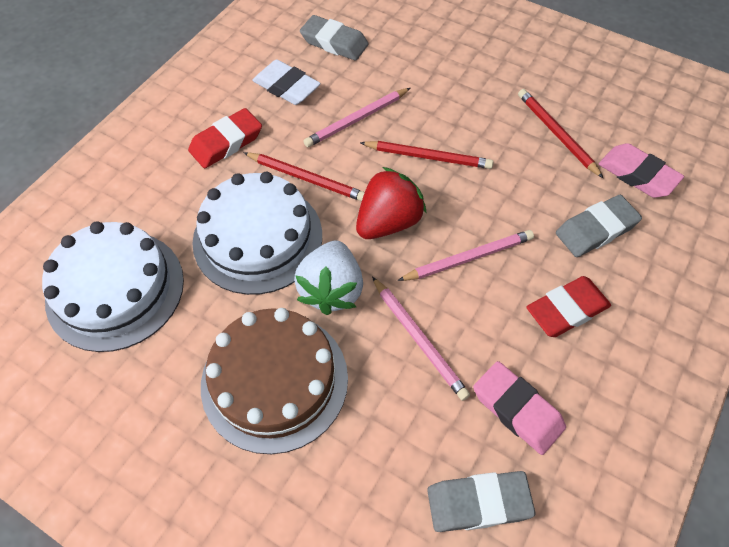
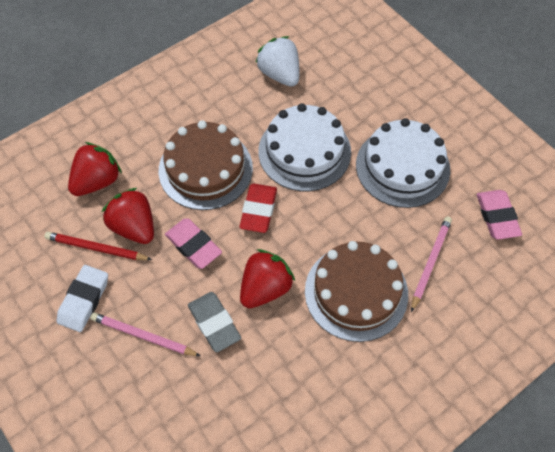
brown cake: [201,308,348,454] = 1 -> [159,120,253,210] [305,241,408,342] = 2
grey eraser: [300,15,369,61] [427,471,536,532] [556,195,642,257] = 3 -> [188,292,241,352] = 1
pink pencil: [304,88,410,147] [372,277,470,401] [397,230,534,281] = 3 -> [90,312,201,356] [411,216,452,312] = 2
red eraser: [188,108,262,168] [526,276,611,337] = 2 -> [239,184,277,233] = 1
red pencil: [243,152,365,201] [360,141,494,169] [518,89,604,179] = 3 -> [44,232,152,260] = 1
red strawberry: [356,167,427,239] = 1 -> [68,142,122,196] [102,188,154,244] [240,249,295,308] = 3

